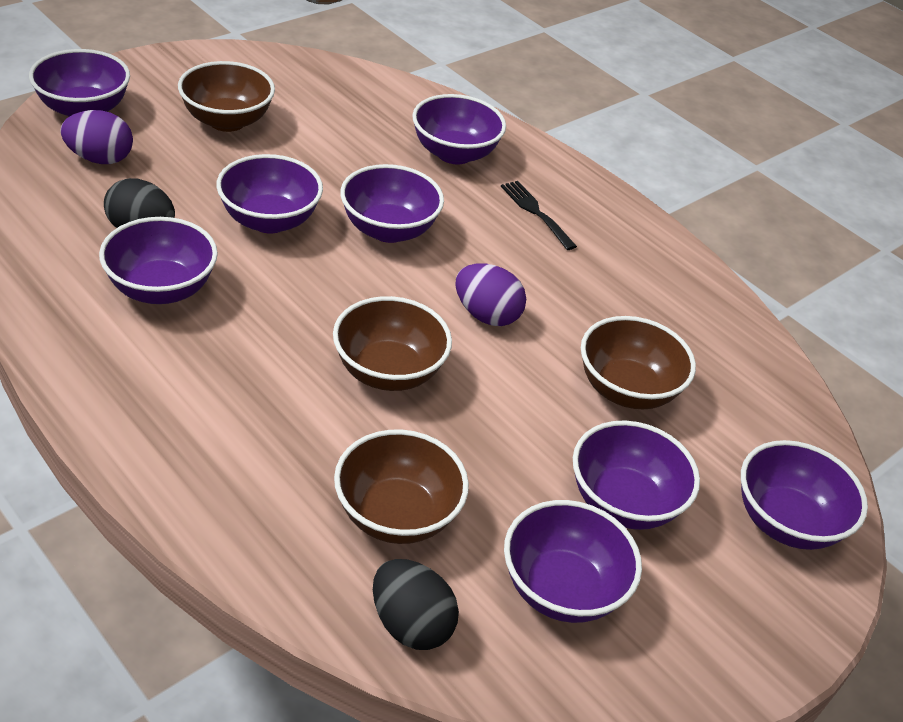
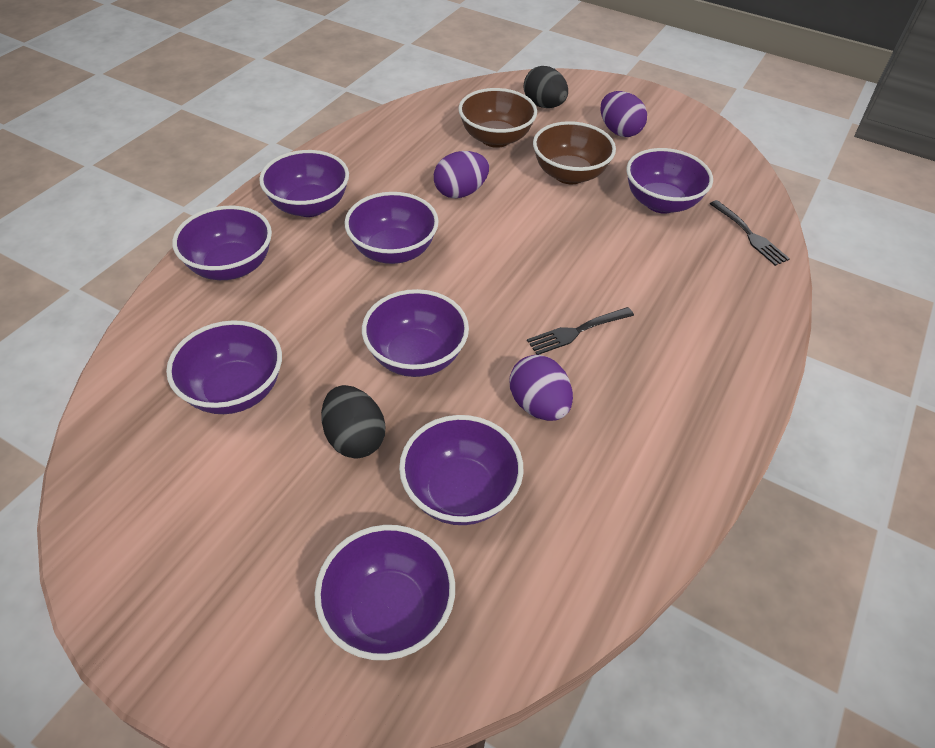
black fork: [501,181,577,250] = 1 -> [527,307,634,355] [710,200,790,266] = 2
brown bowl: [178,61,275,132] [333,296,452,391] [334,429,469,544] [581,316,696,409] = 4 -> [459,88,537,148] [533,121,616,184] = 2
purple egg: [61,110,133,164] [455,263,526,326] = 2 -> [434,151,489,199] [510,355,573,421] [600,91,647,137] = 3

